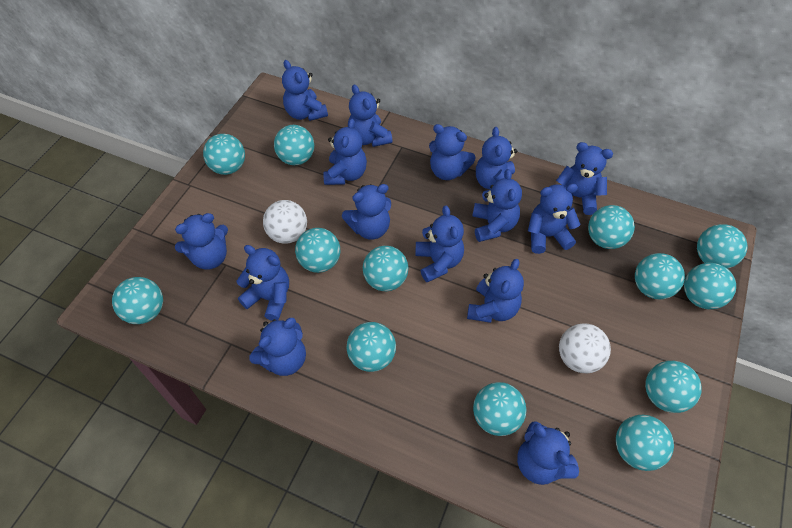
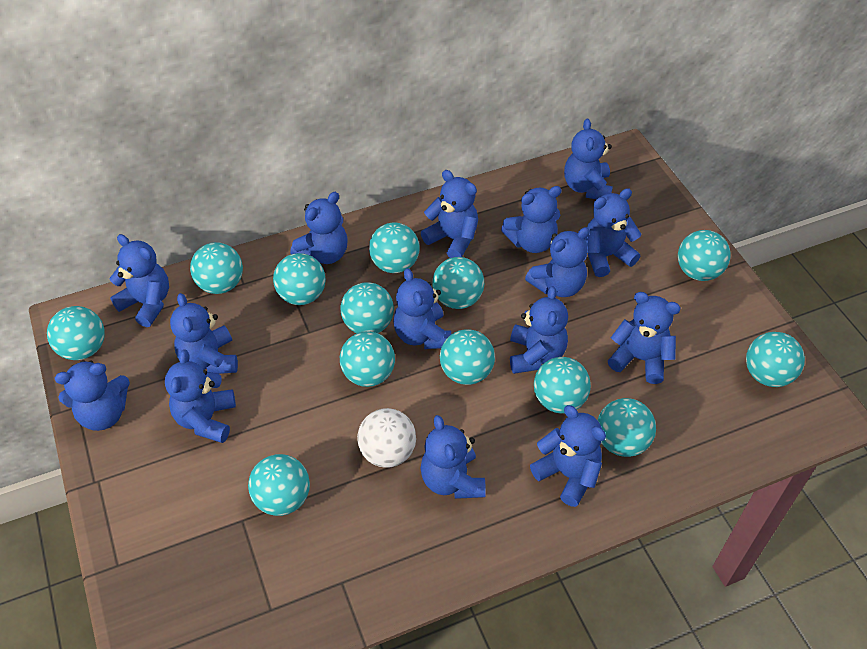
white ball: [263,200,307,244] [559,323,611,374] = 2 -> [357,408,416,468] = 1

